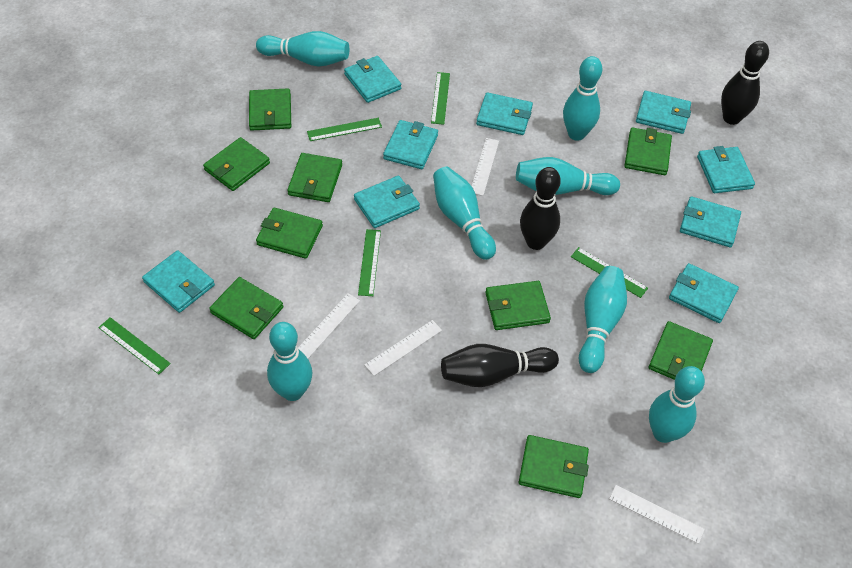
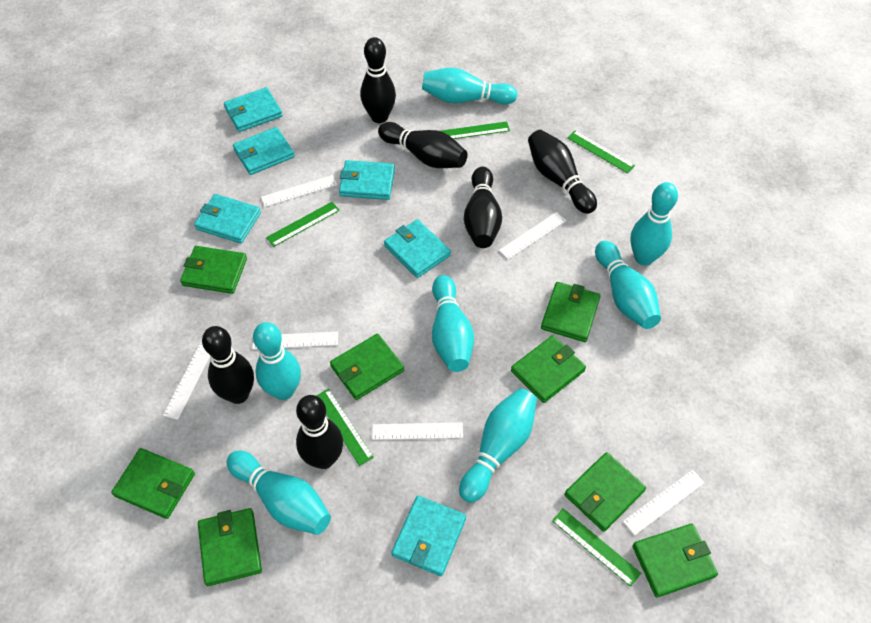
black bowling pin: [441,344,559,387] [520,167,561,250] [721,41,769,125] = 3 -> [202,326,254,404] [296,395,343,469] [360,37,396,123] [378,122,468,168] [464,167,502,248] [528,130,597,214] = 6
green wallet: [203,137,270,191] [209,277,283,339] [249,88,291,131] [256,208,323,259] [287,153,342,202] [485,281,551,330] [519,435,589,498] [625,128,672,175] [649,321,713,380] = 9 -> [111,448,195,519] [180,246,247,294] [198,508,262,586] [330,334,404,400] [511,335,586,403] [541,282,601,342] [565,452,646,532] [633,523,718,598] = 8
turquoise wallet: [142,250,215,313] [344,56,401,103] [354,176,420,228] [383,120,438,169] [476,92,533,135] [636,91,691,134] [669,263,739,323] [680,196,741,248] [697,146,755,193] = 9 -> [194,194,261,243] [224,87,283,132] [233,127,295,175] [339,160,395,200] [384,219,451,278] [391,495,466,576] = 6
white ruler: [298,293,360,358] [364,320,442,376] [472,138,499,196] [609,485,705,544] = 4 -> [163,342,210,420] [252,331,338,349] [261,175,337,207] [372,422,463,440] [499,212,566,260] [623,470,705,536] = 6

